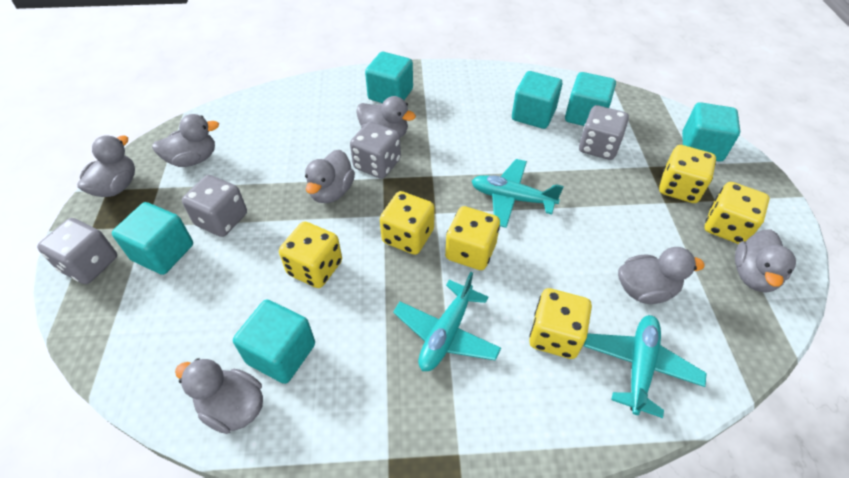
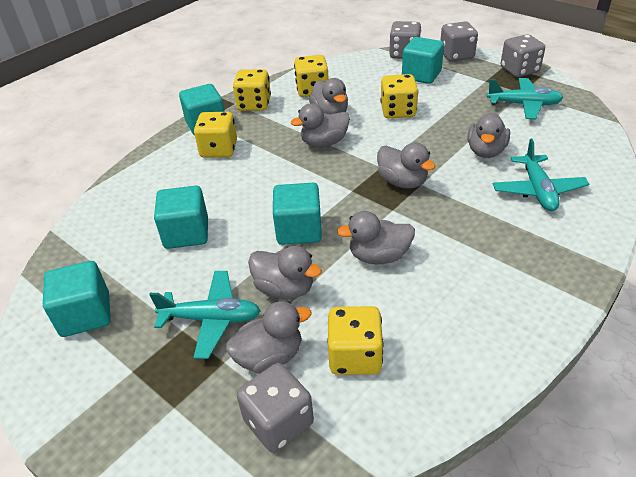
turquoise cube: [112,202,193,275] [233,299,315,384] [365,52,413,103] [512,71,562,129] [565,72,616,126] [682,102,740,161] = 6 -> [43,261,111,337] [154,186,208,249] [179,84,225,136] [273,183,322,245] [402,37,444,84] = 5
yellow dice: [279,221,342,288] [380,191,435,255] [445,206,500,270] [529,288,592,359] [659,145,716,203] [705,182,770,244] = 6 -> [194,112,237,158] [233,69,271,111] [294,55,329,97] [328,306,384,375] [380,74,418,118] = 5

